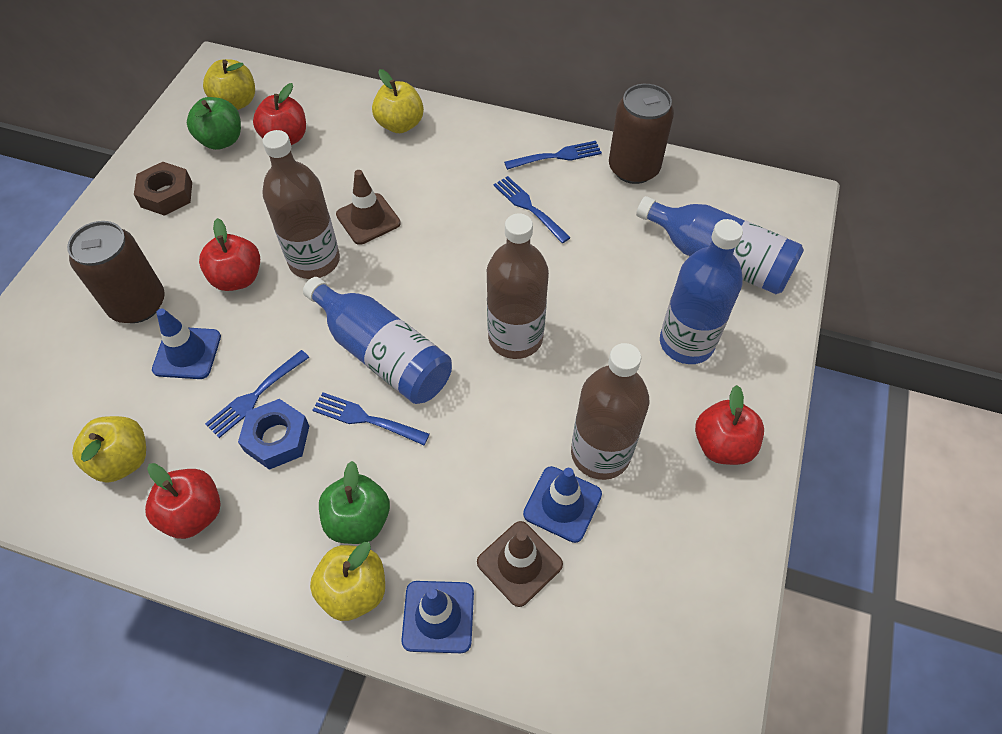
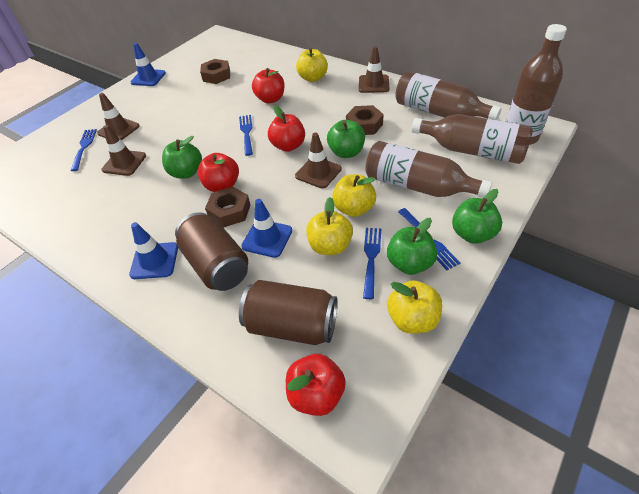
blue bottle: [303,277,452,404] [636,196,804,294] [660,219,743,364] = 3 -> none = 0
blue nut: [238,399,309,470] = 1 -> none = 0
brown bottle: [262,130,340,279] [487,213,549,359] [571,343,649,480] = 3 -> [365,141,492,198] [395,71,502,120] [412,114,533,164] [506,24,567,145] = 4
brown nut: [134,162,192,216] = 1 -> [200,59,230,84] [205,186,250,227] [346,105,384,135] = 3
brown traffic cone: [336,170,401,245] [477,521,563,607] = 2 -> [97,93,140,140] [102,125,146,176] [295,133,342,188] [359,46,389,93] = 4
green apple: [187,97,241,150] [319,461,390,544] = 2 -> [162,136,202,179] [327,120,365,158] [387,218,437,275] [452,189,502,244] = 4

